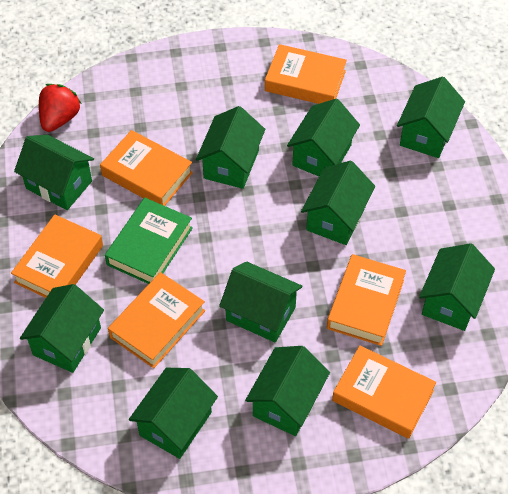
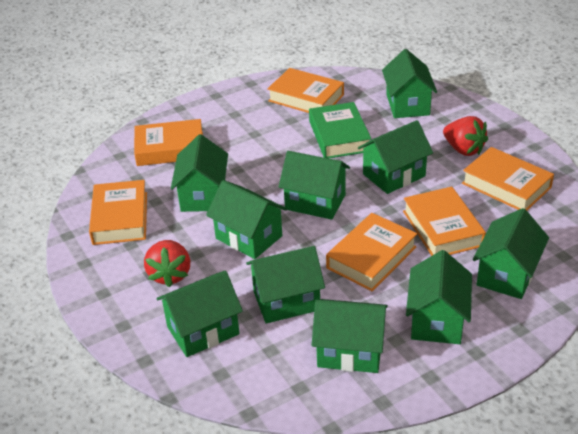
red strawberry: [39,84,81,132] = 1 -> [144,240,190,287] [443,116,488,156] = 2

